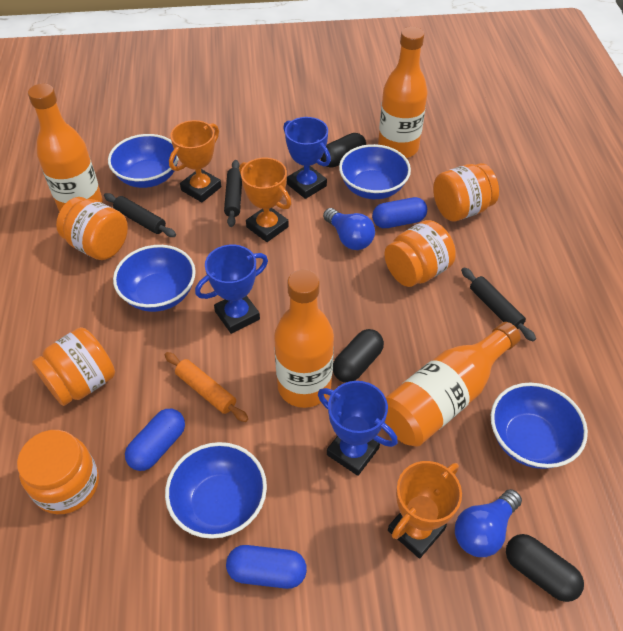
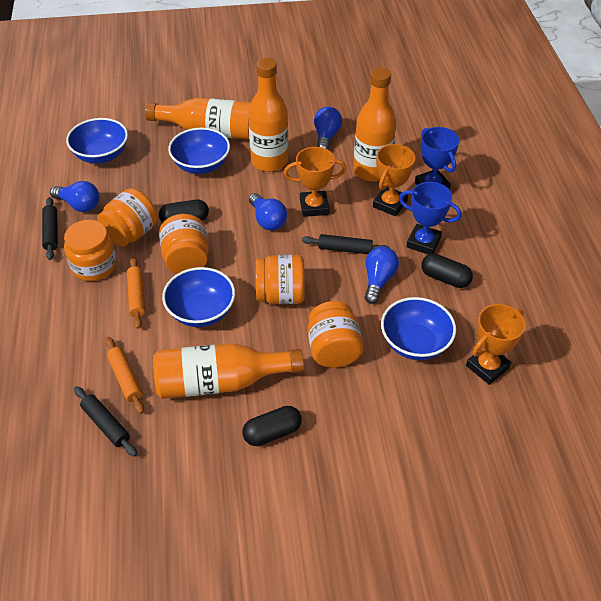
blue bowl: [108,134,179,188] [113,245,196,312] [165,442,267,539] [339,144,411,199] [491,383,588,469] = 5 -> [66,118,128,163] [162,267,235,327] [168,128,230,174] [381,297,456,360] = 4
blue capsule: [125,409,185,471] [226,545,307,589] [372,197,427,228] = 3 -> none = 0
blue light bulb: [323,208,375,250] [455,489,522,557] = 2 -> [50,181,99,212] [249,193,287,231] [314,107,342,150] [365,247,399,304] = 4
blue trophy: [195,245,268,334] [283,117,331,199] [318,381,398,476] = 3 -> [399,182,462,255] [415,127,459,190] = 2
orange rolling pin: [165,352,248,422] = 1 -> [106,337,144,414] [127,257,145,329] = 2

